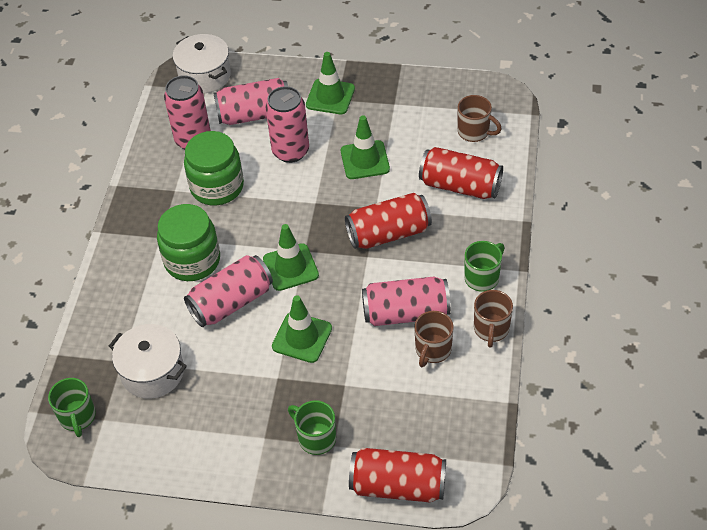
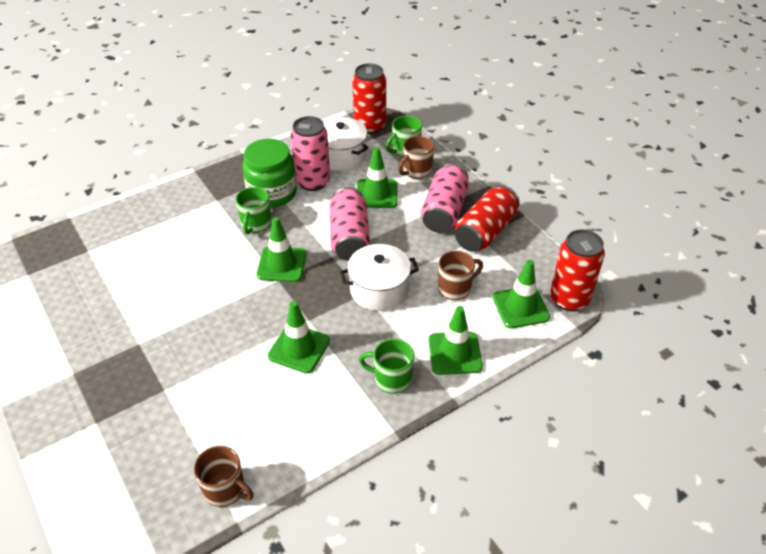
green jar: [157,204,220,281] [184,131,244,205] = 2 -> [242,139,297,208] = 1
green traffic cone: [263,224,319,291] [272,295,332,363] [306,52,355,114] [341,115,390,179] = 4 -> [256,217,307,282] [268,301,330,374] [357,147,397,208] [428,306,483,375] [493,260,550,328] = 5
pink can: [164,75,211,150] [184,255,273,327] [213,78,288,125] [265,86,309,163] [362,277,451,326] = 5 -> [291,116,330,191] [329,187,370,261] [420,163,469,233] = 3

